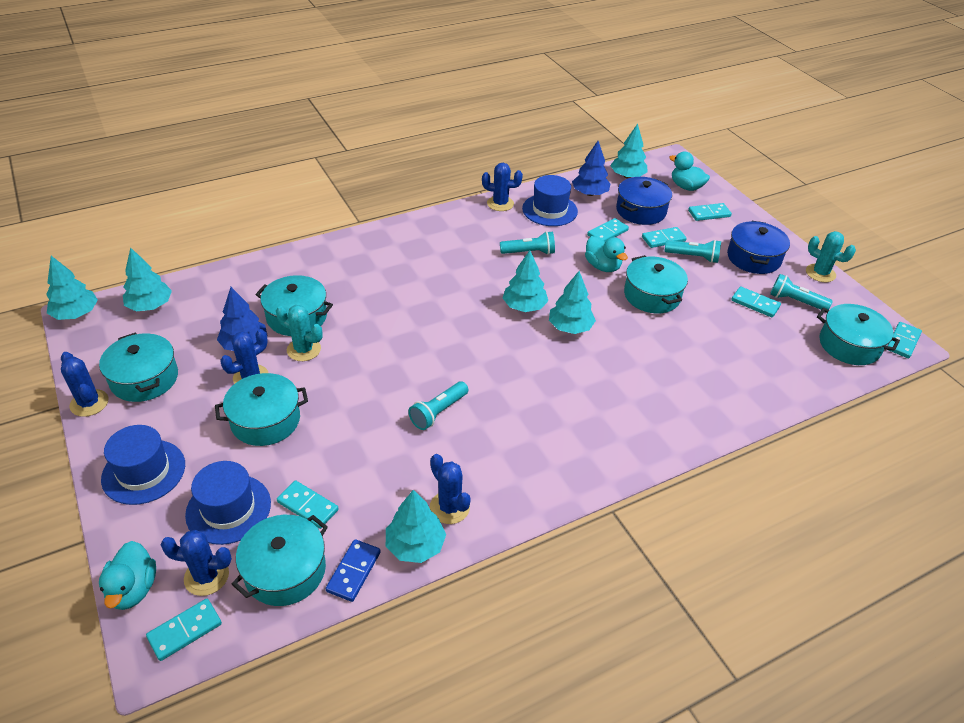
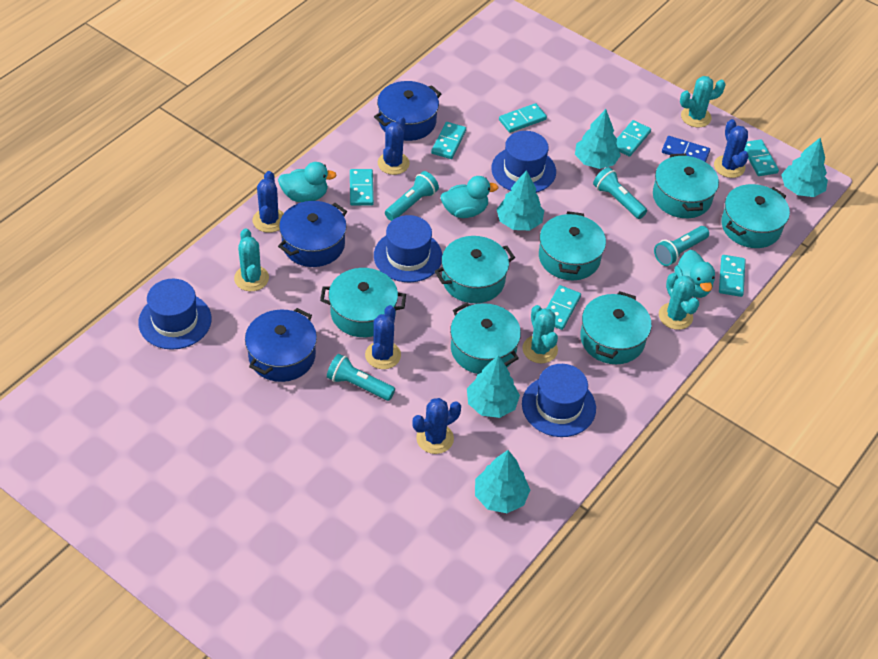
blue hat: [101,425,185,505] [185,461,271,545] [522,175,578,226] = 3 -> [138,279,212,350] [374,215,442,282] [491,131,556,193] [522,364,596,437] = 4
blue pot: [616,177,672,225] [727,221,790,274] = 2 -> [245,308,317,382] [278,201,347,267] [374,81,441,141] = 3
blue tree: [217,287,268,351] [572,141,610,196] = 2 -> none = 0
turquoise cactus: [276,305,323,361] [806,231,856,282] = 2 -> [234,228,269,291] [522,305,558,363] [659,273,699,330] [680,76,726,128] = 4
turquoise pot: [99,332,178,402] [215,373,308,446] [232,515,328,606] [256,275,333,336] [624,255,688,313] [817,304,900,365] = 6 -> [320,268,406,337] [434,236,515,303] [450,303,521,374] [539,211,606,280] [580,291,652,364] [653,153,719,218] [721,184,790,248] = 7
turquoise tree: [46,256,98,320] [123,248,172,311] [386,490,446,563] [503,250,548,312] [549,271,596,334] [610,124,648,179] = 6 -> [467,355,520,418] [475,450,530,513] [496,170,544,230] [575,109,621,169] [781,138,828,197] = 5

